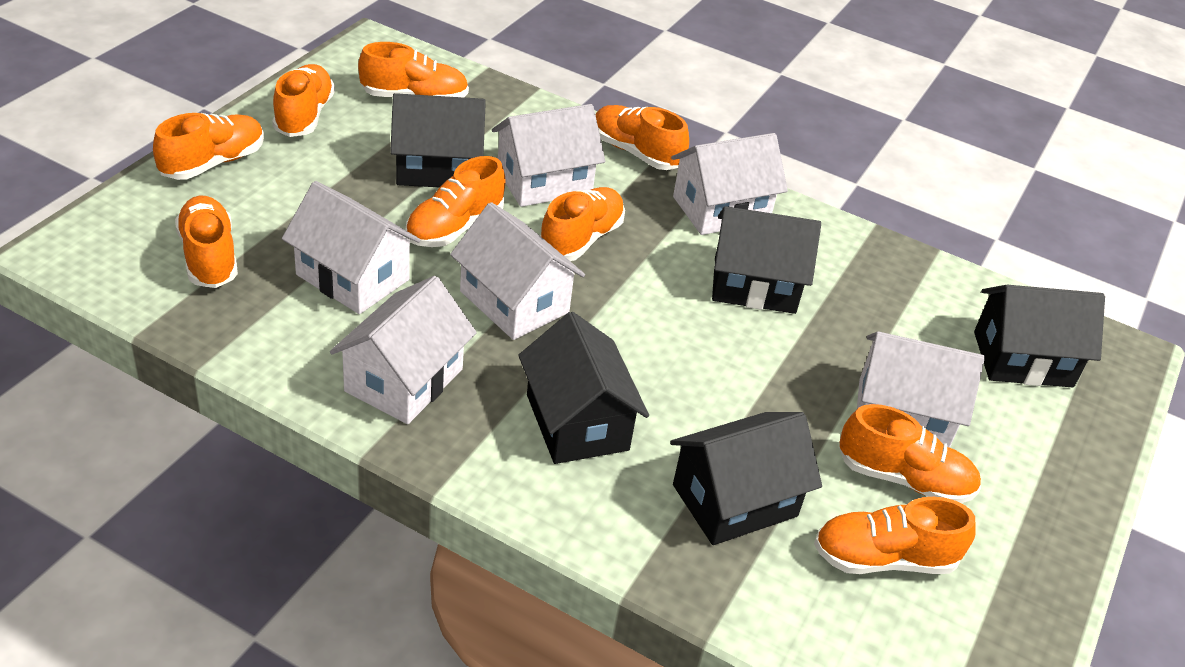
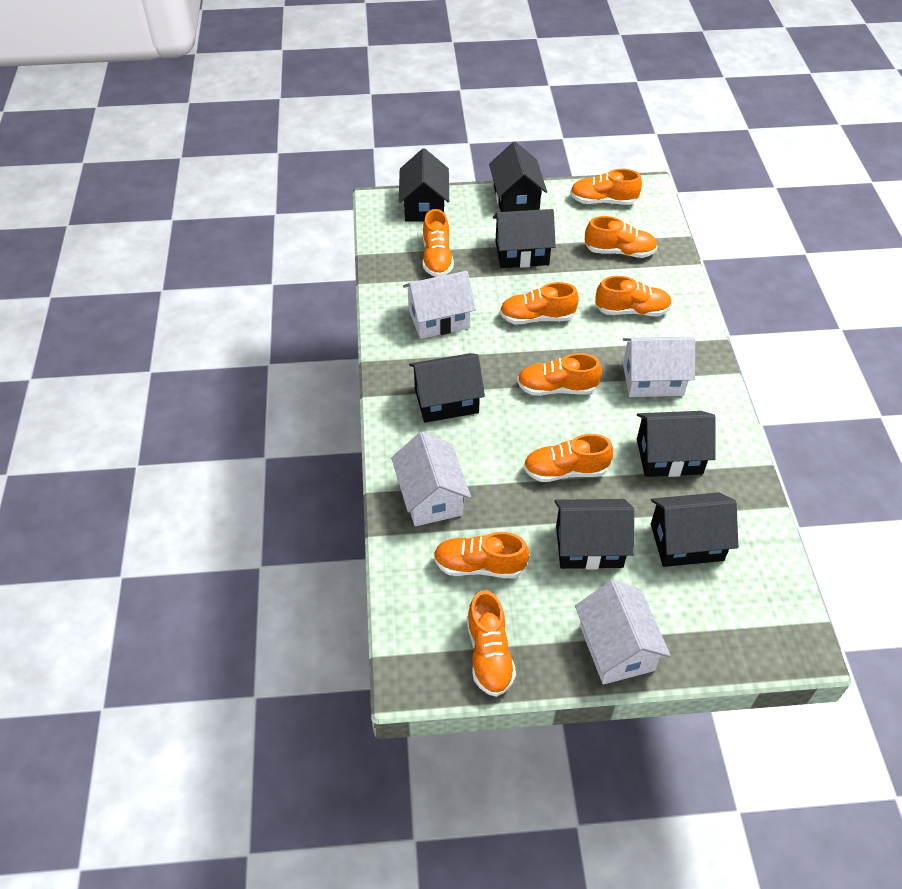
black house: [390,93,486,187] [518,312,649,464] [670,412,822,545] [712,206,821,314] [974,285,1105,387] = 5 -> [399,148,449,222] [409,353,485,423] [489,142,547,212] [493,209,556,268] [555,499,634,569] [637,411,716,477] [651,492,738,567] = 7
white house: [282,181,420,314] [330,276,477,424] [450,202,585,340] [492,104,605,207] [671,133,788,235] [857,331,985,448] = 6 -> [391,432,471,526] [403,271,476,339] [575,580,671,684] [623,337,695,397] = 4

